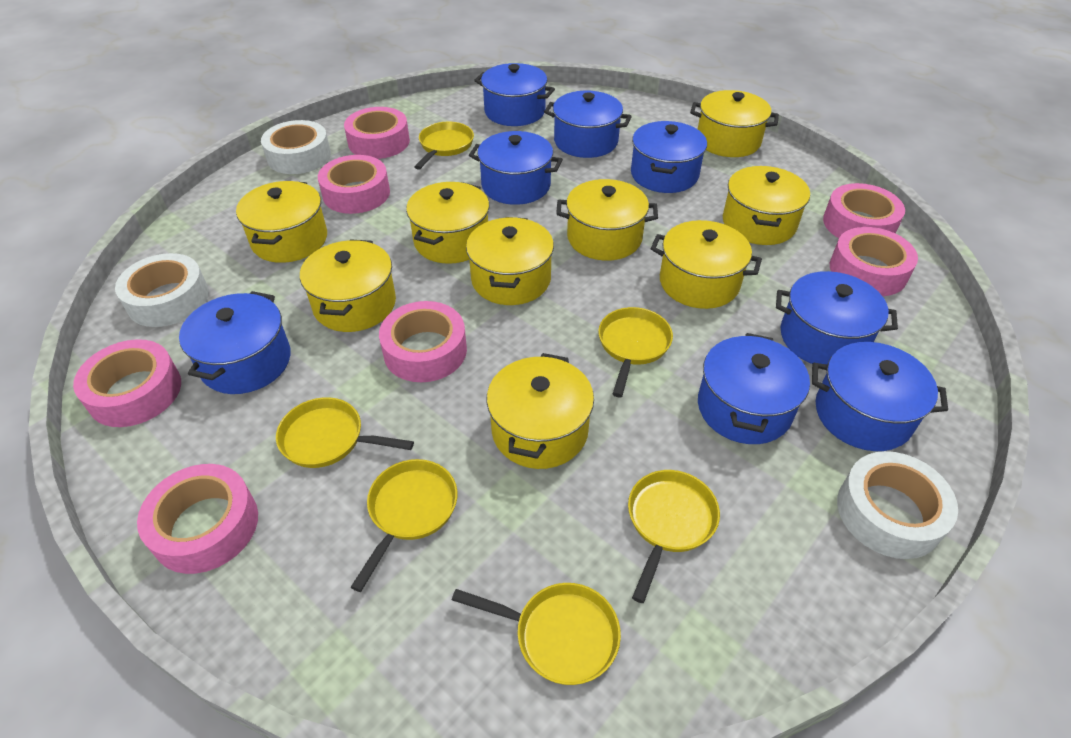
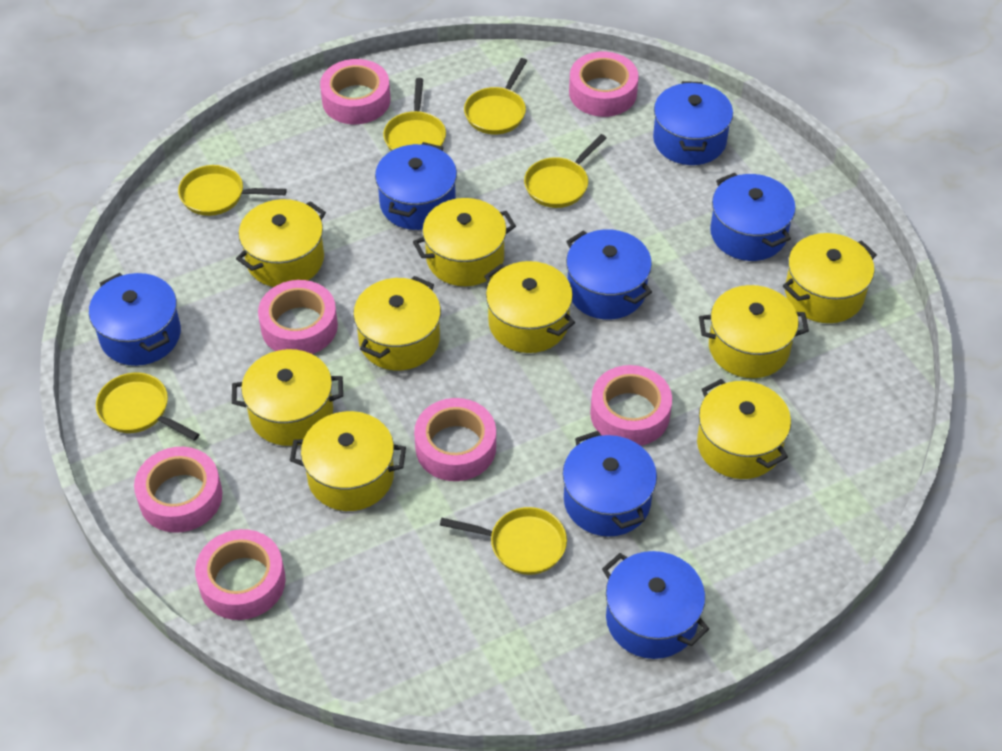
blue pot: [179,291,291,394] [469,131,563,205] [474,63,555,126] [544,91,632,158] [631,121,707,193] [698,333,810,444] [776,271,898,365] [812,342,948,451] = 8 -> [89,273,181,366] [375,142,457,230] [562,431,657,537] [566,230,652,320] [602,551,709,659] [653,81,733,165] [710,173,796,261] = 7
white tape: [115,253,209,327] [261,120,331,174] [837,451,958,559] = 3 -> none = 0

